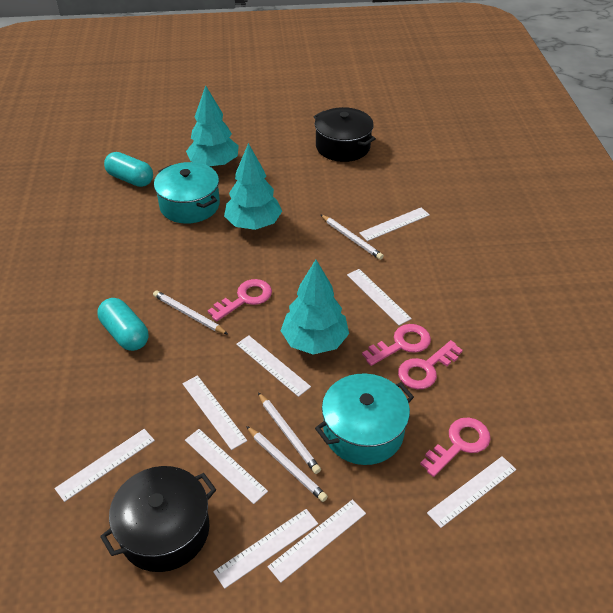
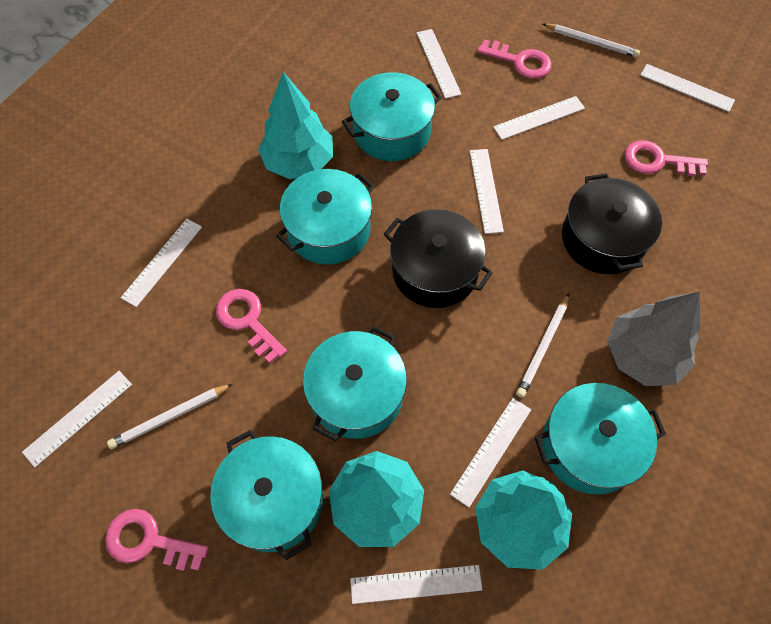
grey tree: none = 0 -> [607,291,700,386] = 1
turquoise capsule: [97,298,149,351] [104,152,153,187] = 2 -> none = 0
turquoise pot: [154,162,220,224] [315,373,414,465] = 2 -> [210,430,323,560] [276,169,375,265] [303,326,407,442] [342,72,442,161] [535,383,666,495] = 5
white pencil: [153,290,228,334] [246,426,328,502] [258,392,321,474] [320,214,384,260] = 4 -> [107,384,233,449] [516,294,569,398] [543,23,640,58] = 3
white ruler: [54,429,155,502] [182,375,247,450] [185,429,268,504] [213,509,318,589] [236,335,311,397] [268,499,366,583] [347,269,412,326] [359,207,430,241] [427,456,516,528] = 9 -> [22,371,132,467] [120,219,202,307] [350,565,483,604] [417,29,462,99] [450,398,531,508] [470,149,504,234] [493,96,585,140] [640,64,735,112] = 8

